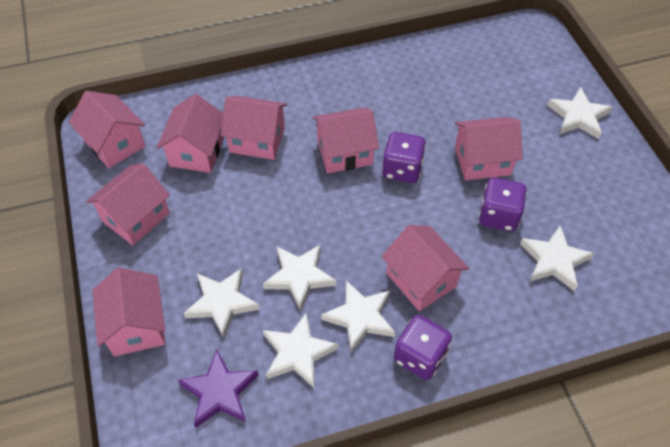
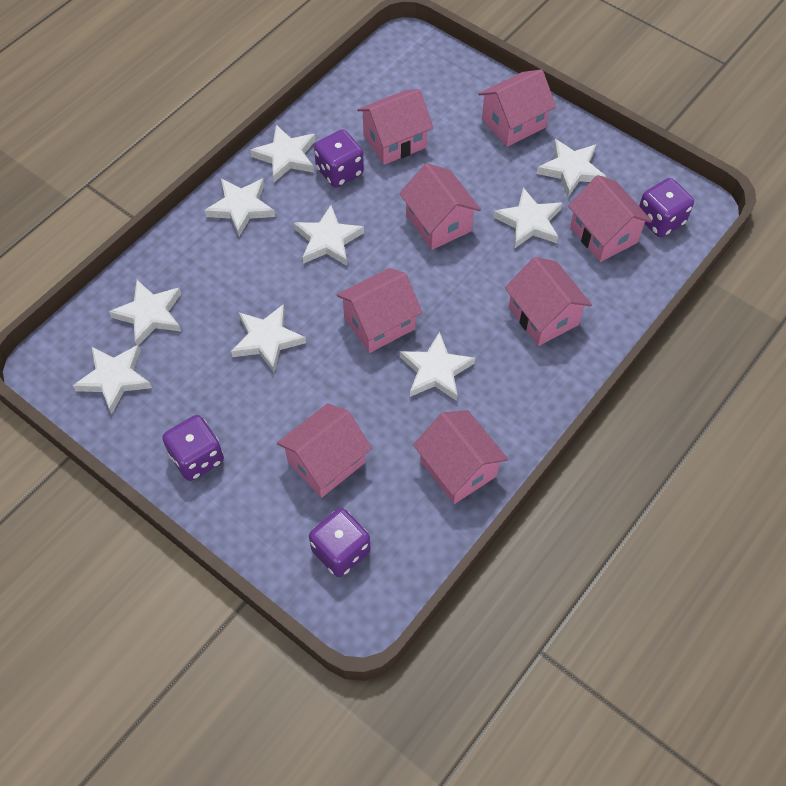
purple dice: [382,132,426,183] [394,315,452,380] [479,178,527,231] = 3 -> [163,415,224,481] [309,508,371,577] [314,129,364,188] [639,178,694,237] = 4
purple star: [178,350,259,428] = 1 -> none = 0
white star: [183,268,260,338] [263,245,336,311] [263,313,338,388] [321,281,395,352] [520,226,594,291] [547,87,612,139] = 6 -> [73,345,152,414] [109,280,181,345] [204,178,275,236] [231,304,306,372] [250,125,315,182] [294,205,364,266] [400,331,475,401] [493,187,562,249] [537,139,606,197] = 9

